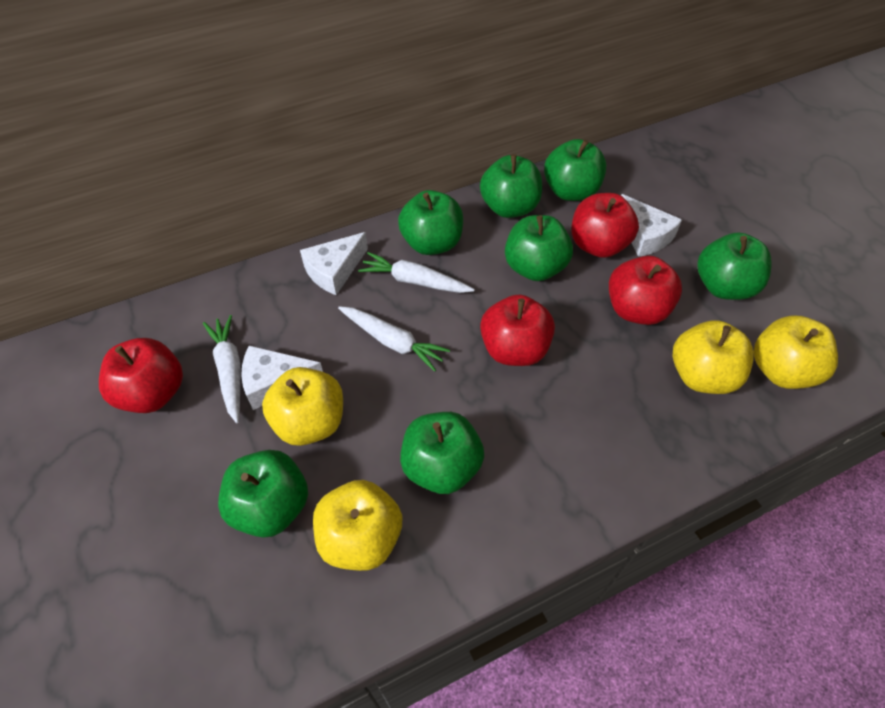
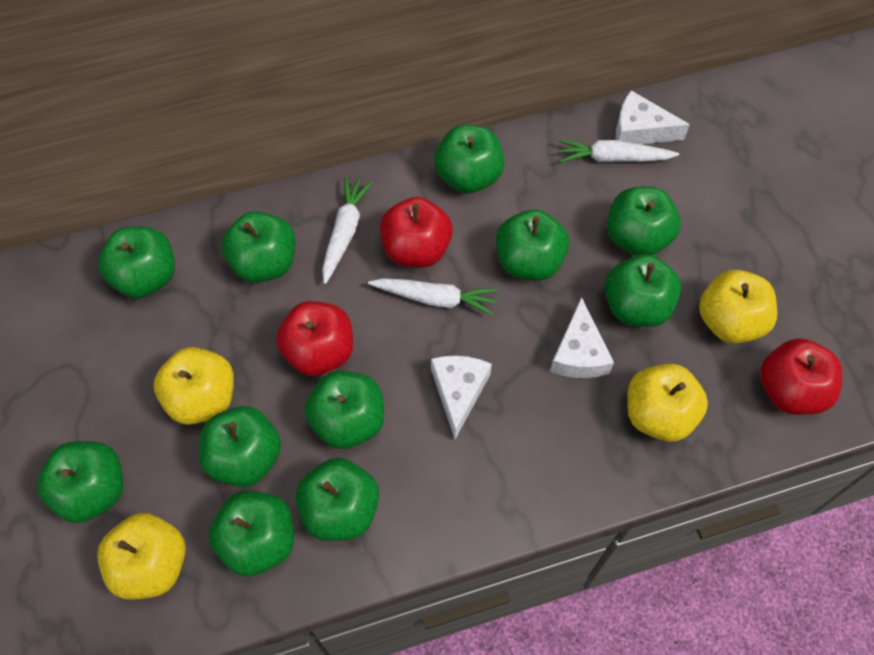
green apple: [218,450,308,538] [398,190,463,255] [400,412,484,494] [480,154,542,218] [505,215,573,281] [544,139,606,201] [697,232,772,300] = 7 -> [37,441,123,523] [98,227,175,298] [199,406,281,487] [209,491,294,576] [222,211,295,283] [296,458,379,541] [305,371,384,449] [434,125,504,193] [496,209,569,280] [605,254,681,327] [607,187,681,256] = 11
red apple: [99,338,183,413] [480,294,555,366] [571,193,639,258] [609,256,682,325] = 4 -> [276,301,353,376] [380,197,453,268] [760,338,842,415] = 3

